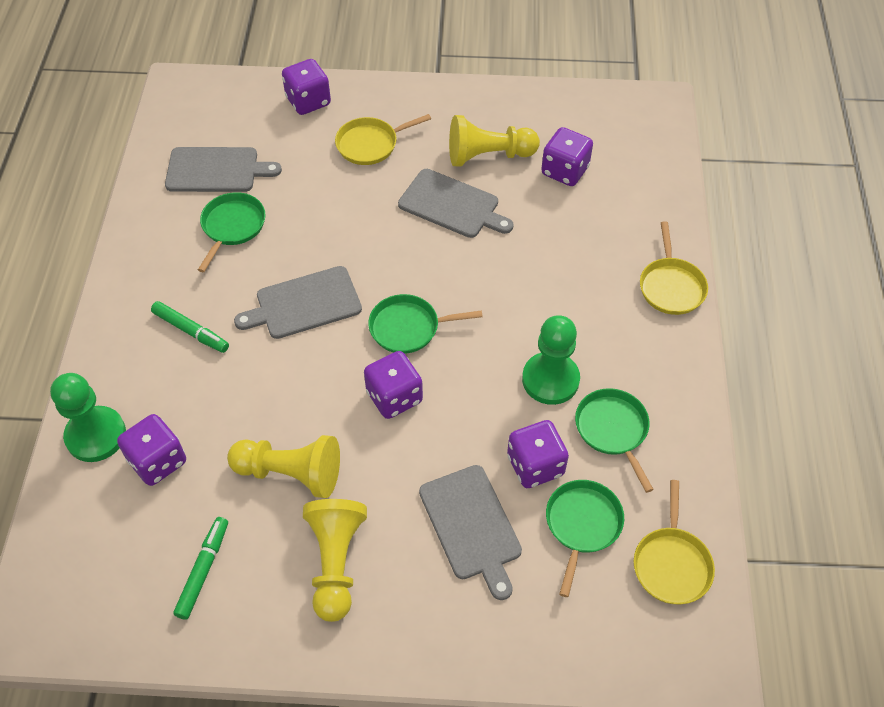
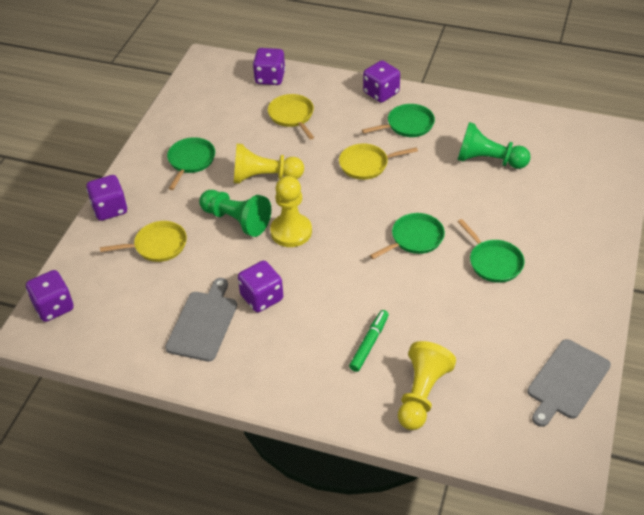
green marker: [151,301,229,353] [173,517,228,620] = 2 -> [349,310,389,372] = 1
grey cutting board: [165,147,282,192] [234,266,362,339] [398,169,514,238] [419,465,522,600] = 4 -> [165,278,237,362] [527,339,611,427] = 2

